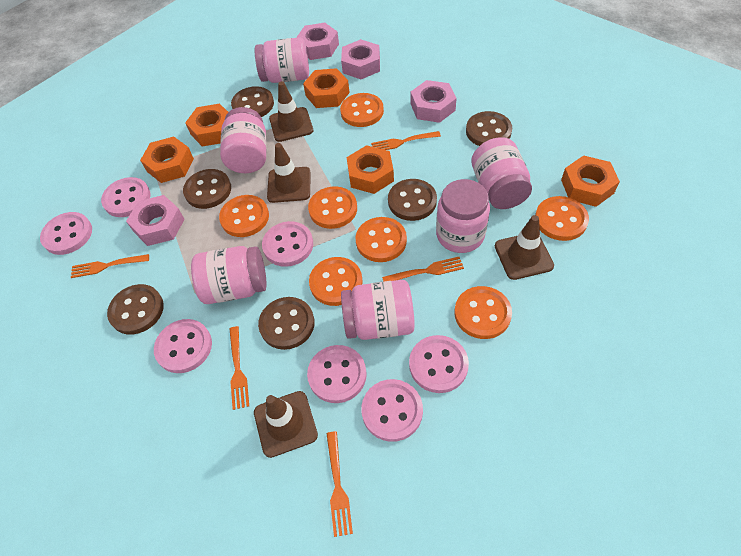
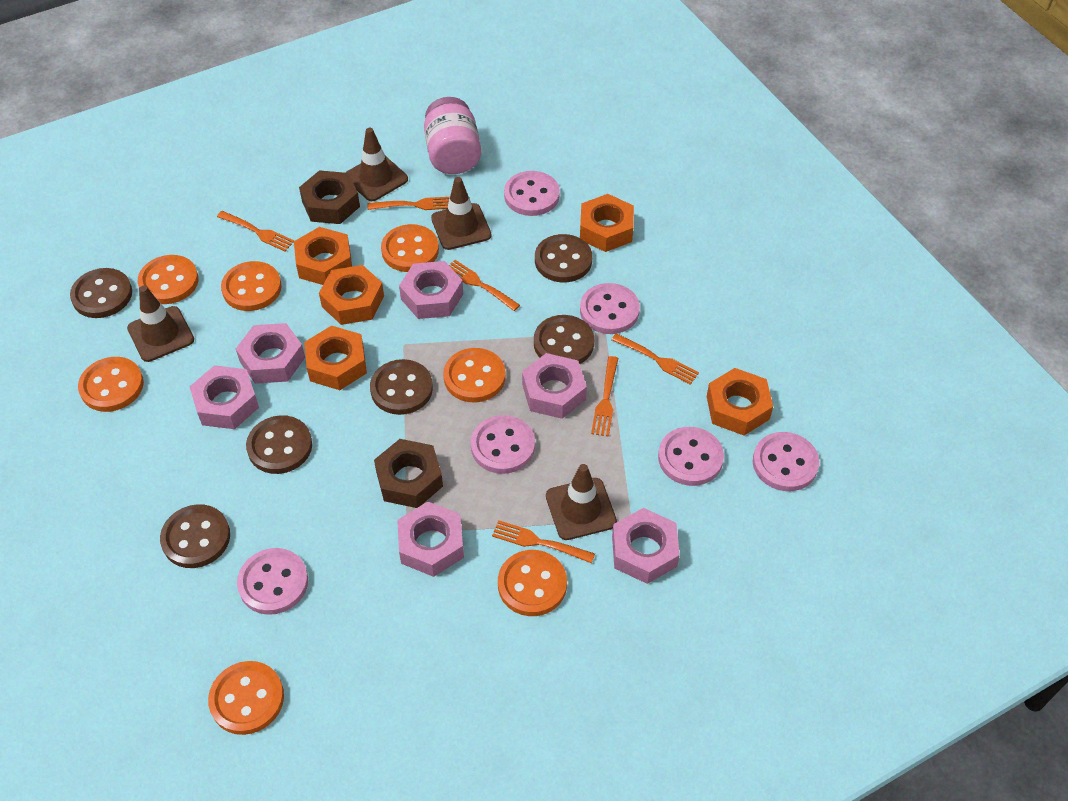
brown nut: none = 0 -> [299,170,360,224] [374,439,443,508] = 2
orange fork: [71,254,149,278] [229,326,249,410] [326,431,353,537] [371,131,441,150] [382,257,464,282] = 5 -> [217,211,294,251] [368,197,450,210] [449,260,520,311] [492,520,595,563] [591,356,618,437] [611,333,699,385] = 6
pink button: [40,212,92,255] [101,177,151,217] [154,319,212,373] [262,221,313,267] [307,345,367,403] [361,379,423,442] [409,335,469,393] = 7 -> [237,548,308,615] [471,415,535,474] [504,171,560,216] [580,283,640,334] [658,427,724,486] [753,432,819,491] = 6
pink jar: [191,246,267,304] [220,107,267,173] [255,37,309,83] [341,280,415,340] [436,179,490,253] [471,137,532,209] = 6 -> [424,97,481,174] = 1
pink nut: [126,195,185,246] [296,23,339,60] [341,39,380,79] [411,80,457,123] = 4 -> [189,365,259,429] [236,323,305,384] [397,502,464,577] [399,261,463,319] [522,353,587,419] [612,508,680,584] = 6

